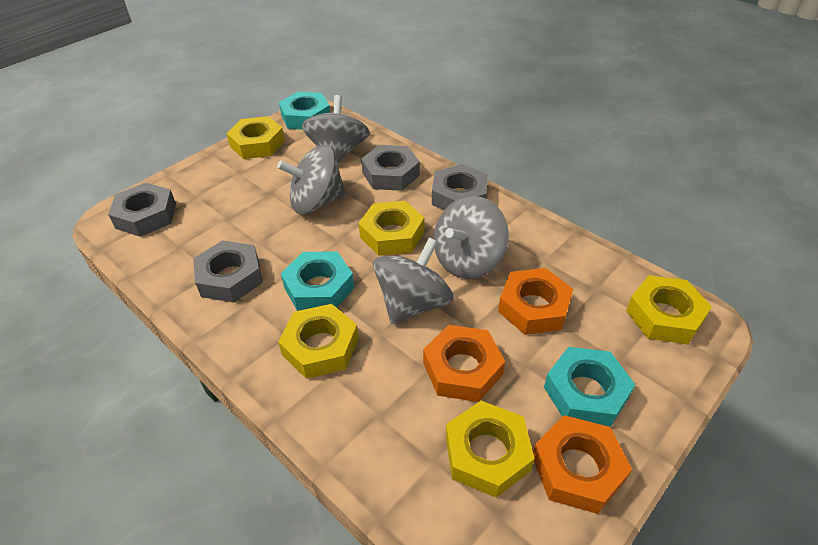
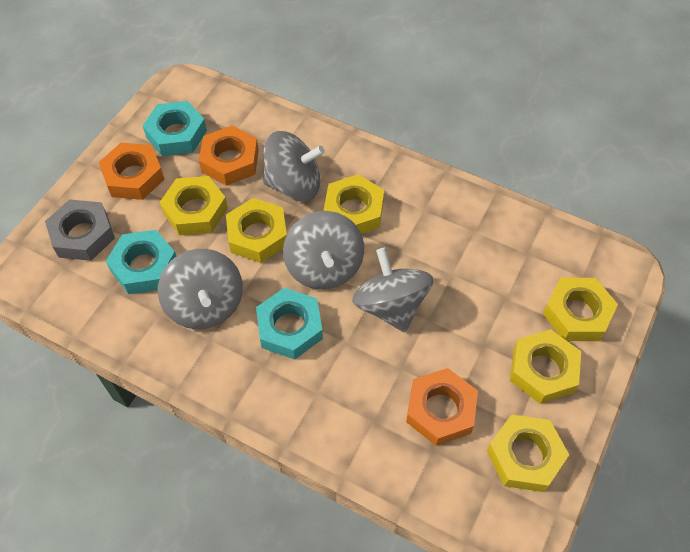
grey nut: [108,183,176,237] [193,240,263,302] [361,145,420,191] [432,164,488,210] = 4 -> [45,199,115,261] = 1
yellow nut: [226,116,285,159] [278,304,359,379] [358,201,424,256] [446,401,535,498] [626,275,712,344] = 5 -> [159,176,228,235] [226,198,287,263] [324,174,384,234] [487,414,569,492] [510,329,581,404] [543,278,618,341] = 6

